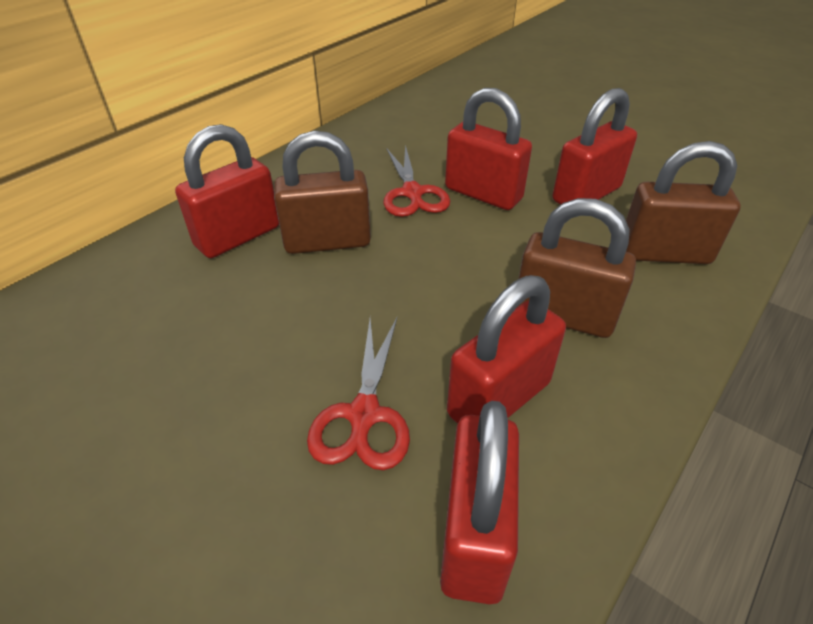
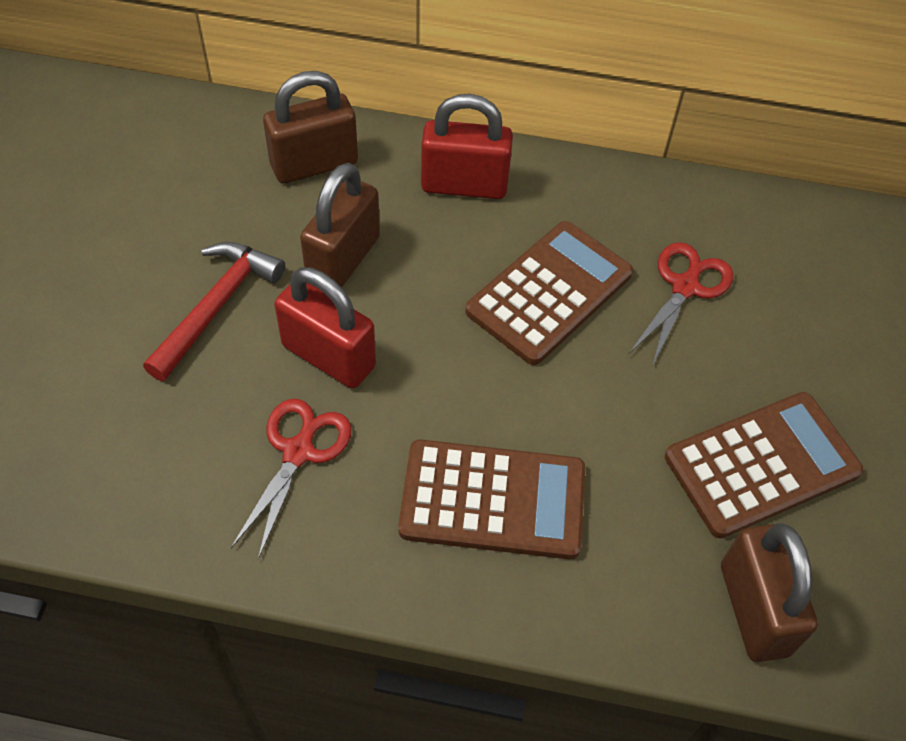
brown calculator: none = 0 -> [398,439,585,560] [465,221,633,365] [665,392,863,538] = 3
red hammer: none = 0 -> [143,242,285,381] = 1
red padlock: [175,124,279,258] [440,401,519,604] [445,88,532,210] [447,275,566,424] [552,88,637,205] = 5 -> [274,267,376,388] [421,94,513,199] = 2

